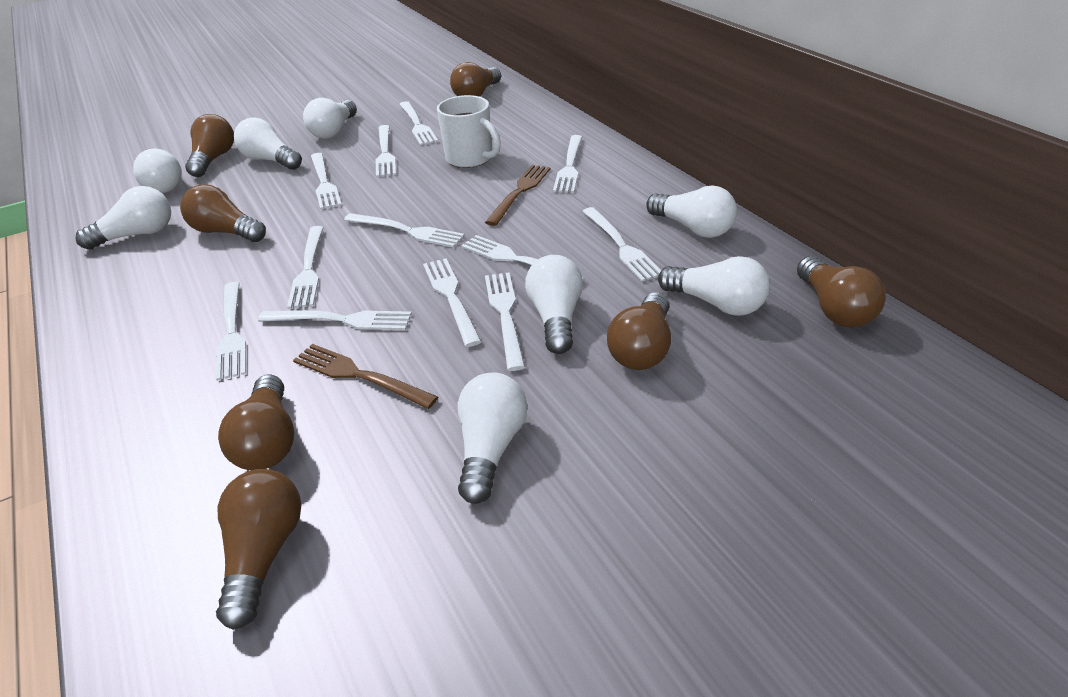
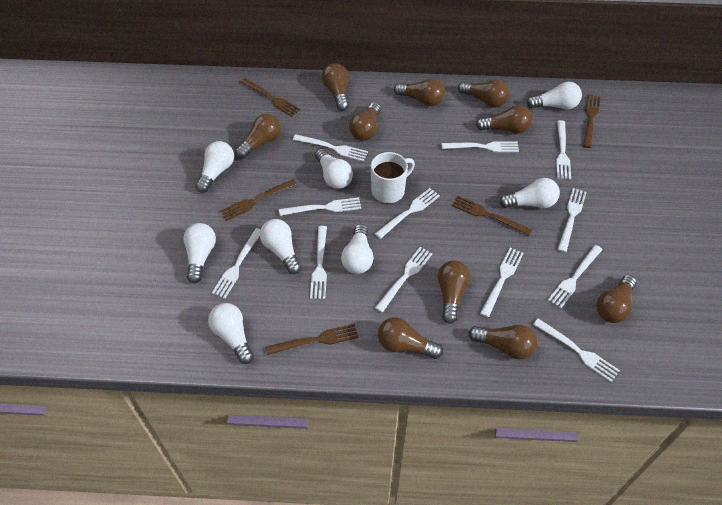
brown fork: [293,344,438,409] [485,165,551,226] = 2 -> [220,179,297,221] [241,78,300,117] [266,324,359,355] [452,196,532,236] [583,94,600,148] = 5
brown light bulb: [180,184,266,242] [185,114,234,177] [216,469,302,630] [218,375,294,470] [450,62,501,97] [607,292,671,370] [797,256,885,328] = 7 -> [235,114,281,159] [322,63,349,111] [349,102,381,141] [378,317,443,359] [394,78,445,106] [438,261,471,324] [458,80,509,107] [468,324,537,360] [476,105,532,133] [596,275,636,323] = 10

